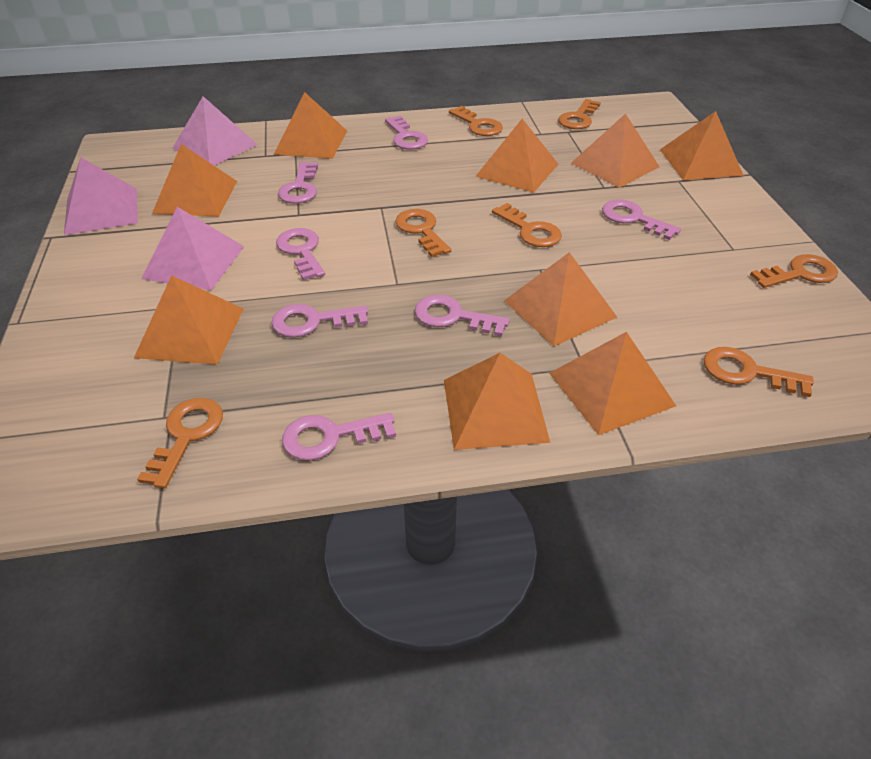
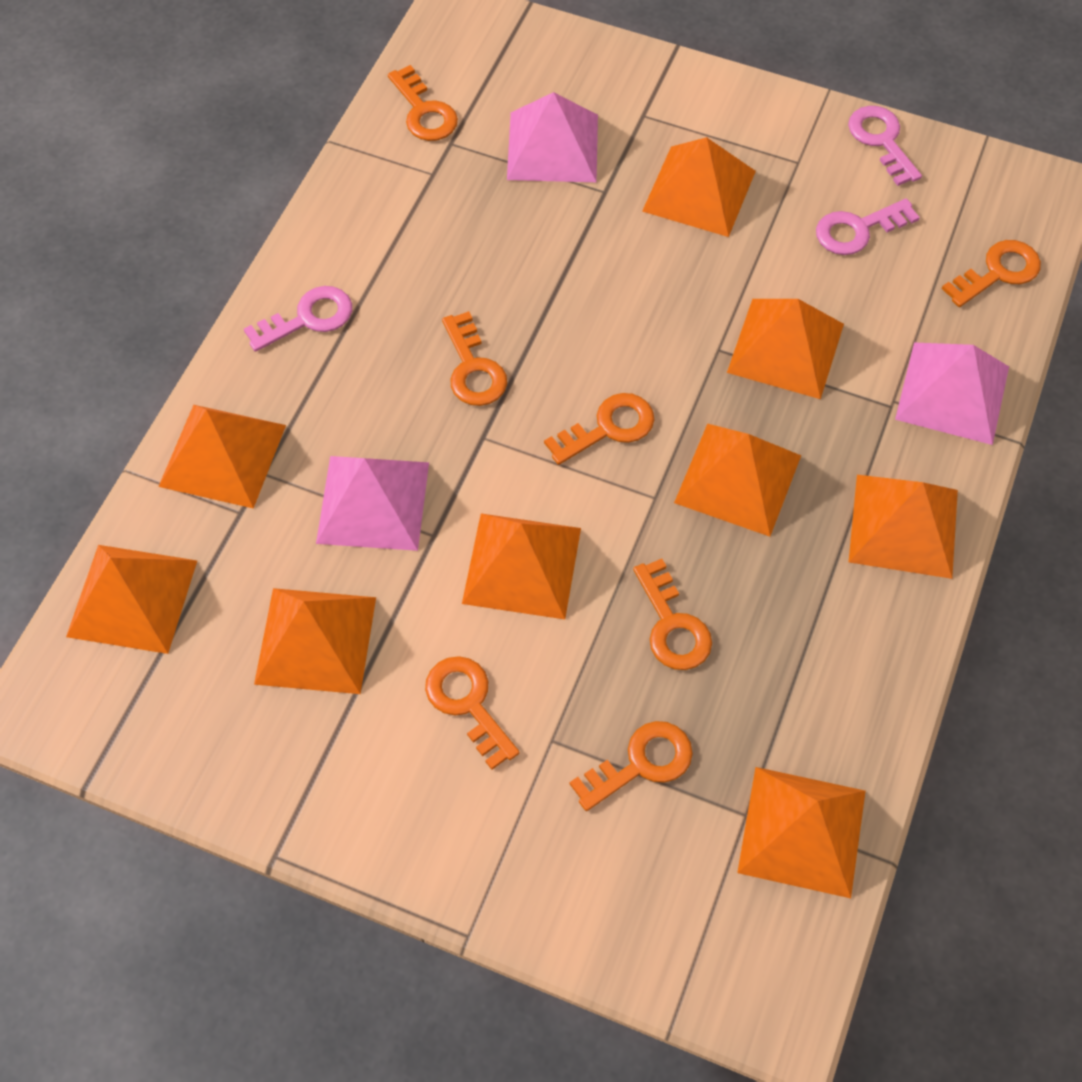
pink key: [272,304,368,338] [276,228,325,280] [278,162,318,204] [282,413,396,460] [385,116,428,150] [415,295,509,336] [602,199,681,240] = 7 -> [244,286,352,352] [816,198,920,255] [848,106,922,186] = 3

